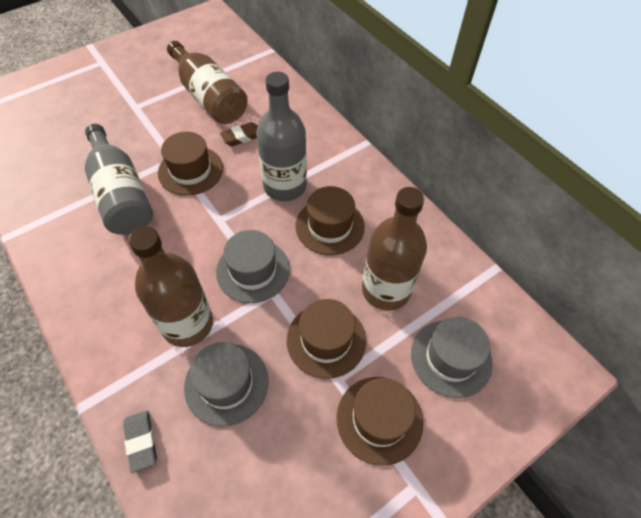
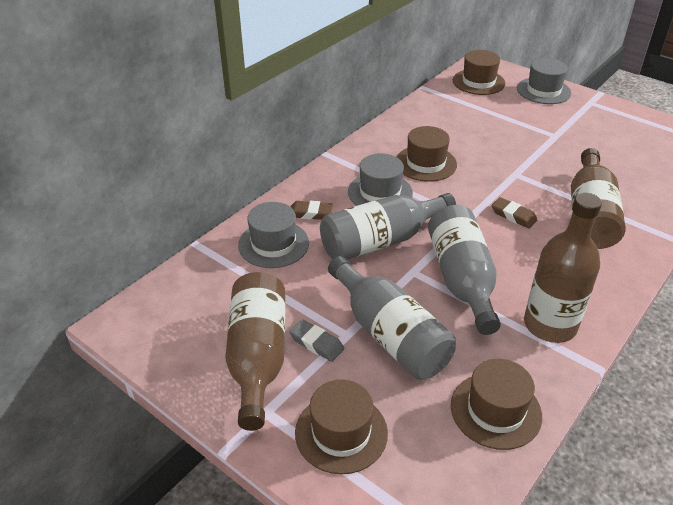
brown eraser: [220,122,258,146] = 1 -> [290,201,333,220] [492,197,537,229] = 2
grey bottle: [85,124,153,235] [256,72,307,201] = 2 -> [320,193,456,260] [328,256,456,379] [428,205,501,335] = 3

